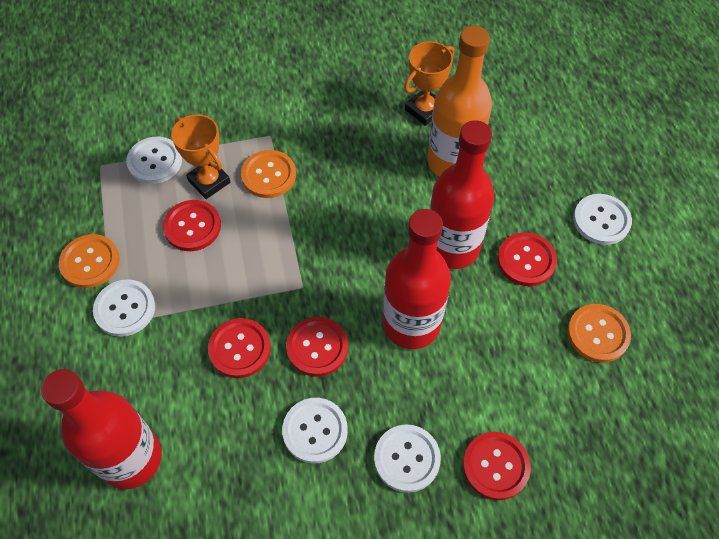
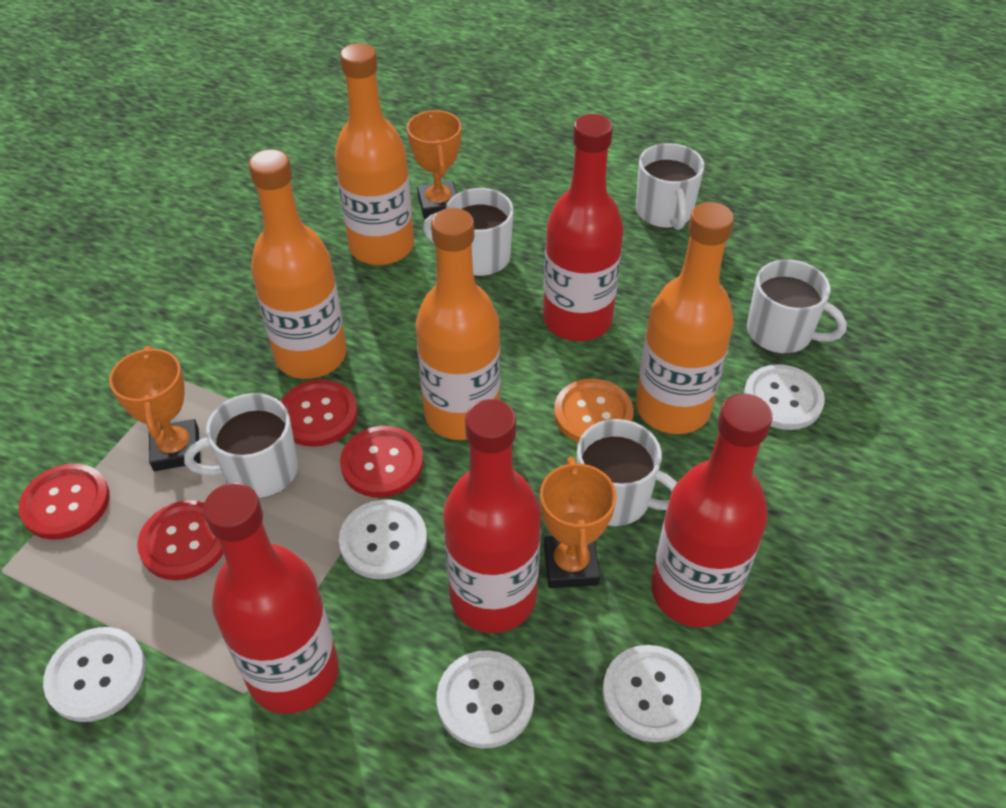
orange bottle: [427,26,492,177] = 1 -> [248,149,347,379] [334,43,414,265] [416,208,500,440] [636,202,734,434] = 4
orange button: [59,234,120,288] [241,150,296,198] [567,304,631,363] = 3 -> [554,379,634,442] = 1
orange trophy: [171,114,230,199] [404,41,455,126] = 2 -> [109,346,201,471] [407,110,462,218] [540,457,617,588] = 3
red bottle: [41,369,162,490] [383,209,451,349] [430,120,494,269] = 3 -> [203,483,339,714] [443,399,541,633] [543,114,623,341] [651,393,772,627] = 4
red button: [163,200,221,251] [208,318,271,378] [286,317,348,376] [463,432,531,500] [497,232,557,286] = 5 -> [19,464,110,540] [137,500,224,580] [280,380,358,447] [340,426,423,498] = 4
white mug: none = 0 -> [184,393,298,498] [423,188,514,277] [577,419,677,526] [636,143,704,230] [747,259,847,354] = 5

